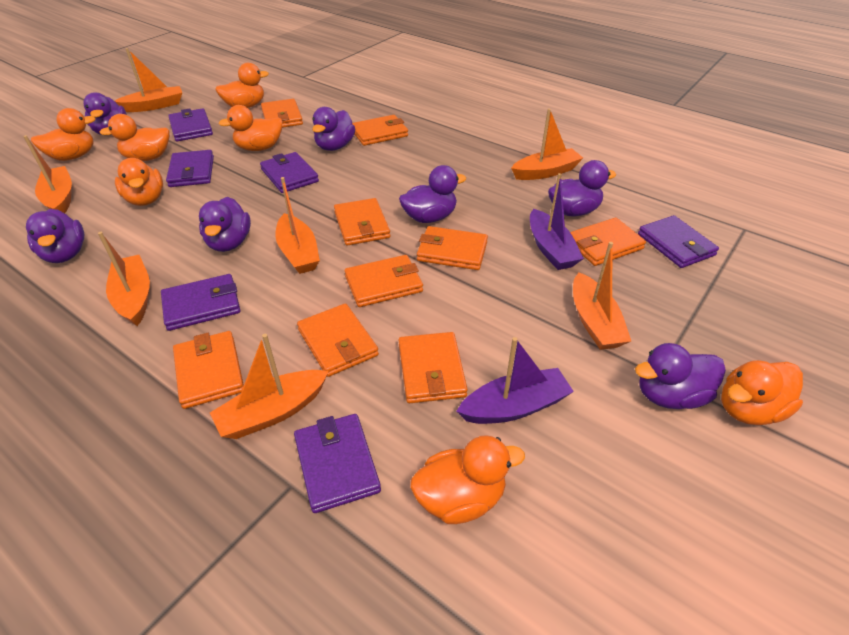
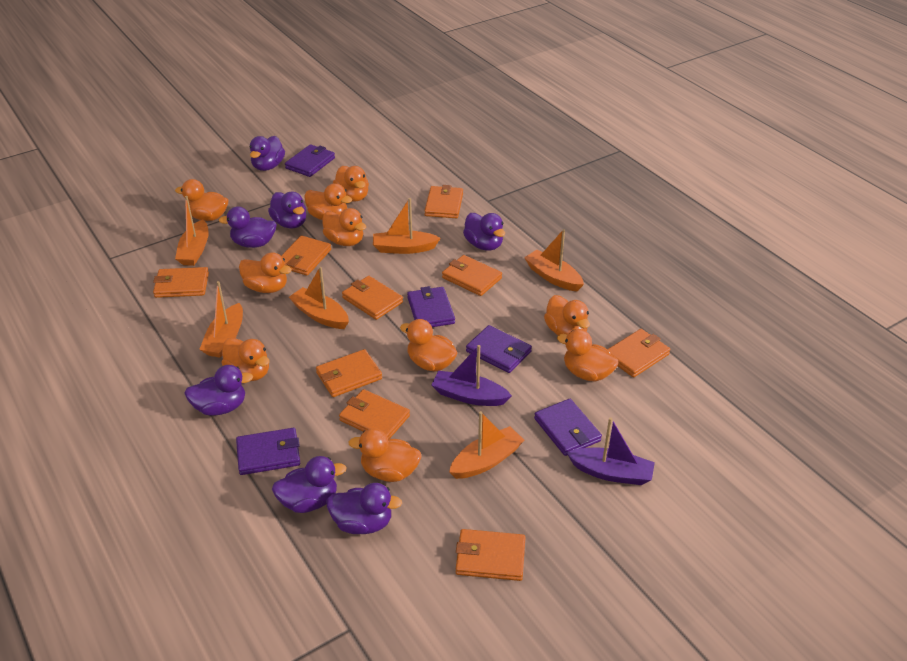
orange boat: [23,135,72,213] [98,232,150,326] [115,48,182,112] [210,334,329,439] [275,177,320,274] [511,108,583,180] [573,242,631,350] = 7 -> [175,196,209,266] [199,281,243,358] [289,267,349,329] [373,198,441,254] [449,411,524,479] [524,229,584,291] = 6
orange duck: [31,108,96,161] [99,114,170,161] [115,158,163,206] [215,63,269,108] [218,105,282,151] [410,435,525,524] [721,360,803,425] = 7 -> [175,179,229,221] [221,338,270,381] [239,252,292,293] [304,183,352,220] [322,208,366,246] [333,166,369,202] [349,428,421,482] [400,319,458,371] [544,295,590,335] [557,329,619,382] = 10
purple wallet: [161,274,240,331] [166,150,214,187] [168,108,213,141] [260,152,319,193] [294,414,381,513] [638,215,719,268] = 6 -> [236,428,300,475] [285,144,335,177] [407,286,455,327] [466,325,532,373] [534,399,602,456] = 5

